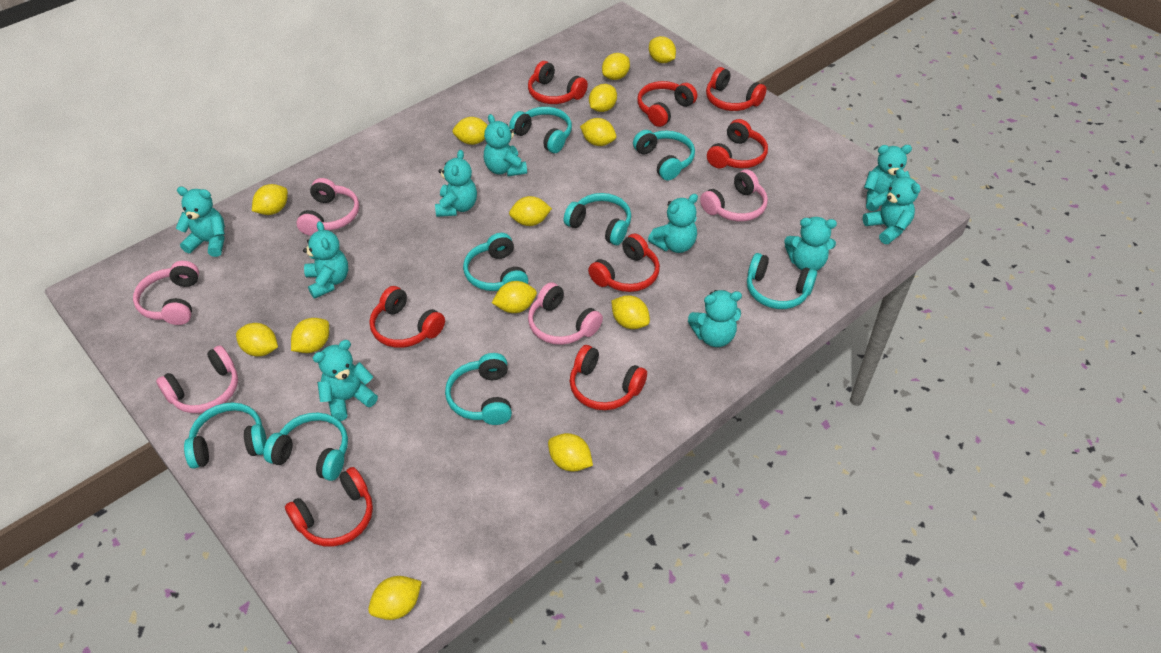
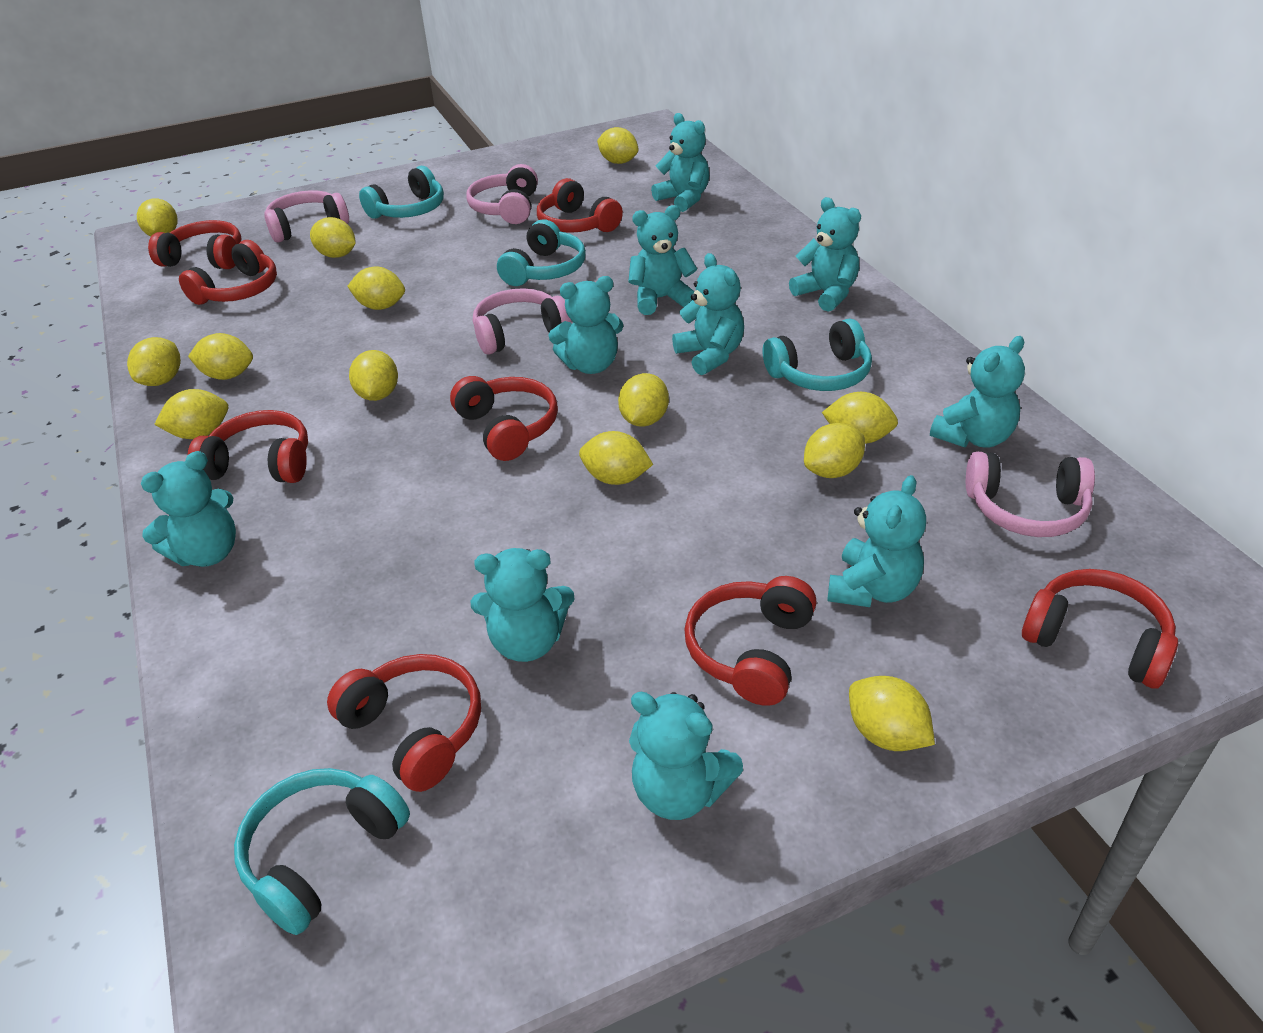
pink headphones: [133,261,199,325] [156,345,238,413] [296,178,359,236] [528,282,603,345] [700,169,768,221] = 5 -> [264,190,349,243] [466,164,538,224] [473,288,572,355] [966,451,1095,537] = 4
turquoise headphones: [184,402,267,469] [263,413,348,481] [445,353,512,425] [463,233,528,291] [509,107,572,153] [564,193,631,245] [633,130,695,181] [747,253,817,309] = 8 -> [234,768,410,935] [359,166,444,219] [497,220,586,286] [763,318,872,391] = 4

